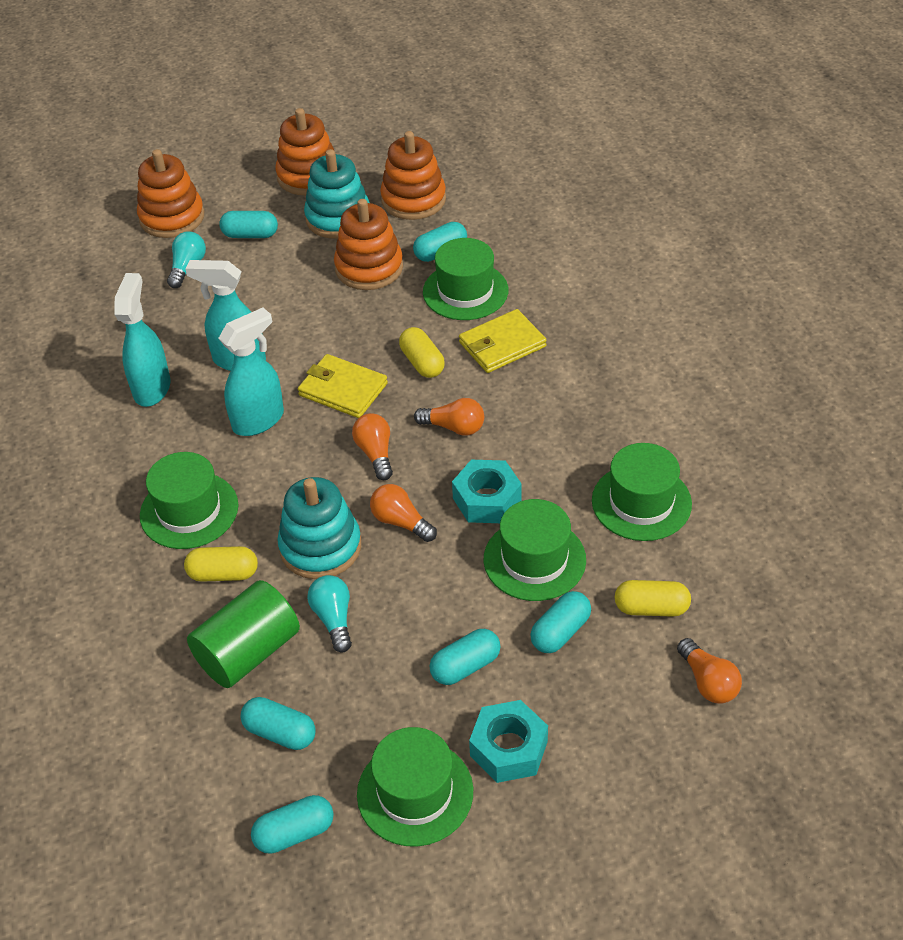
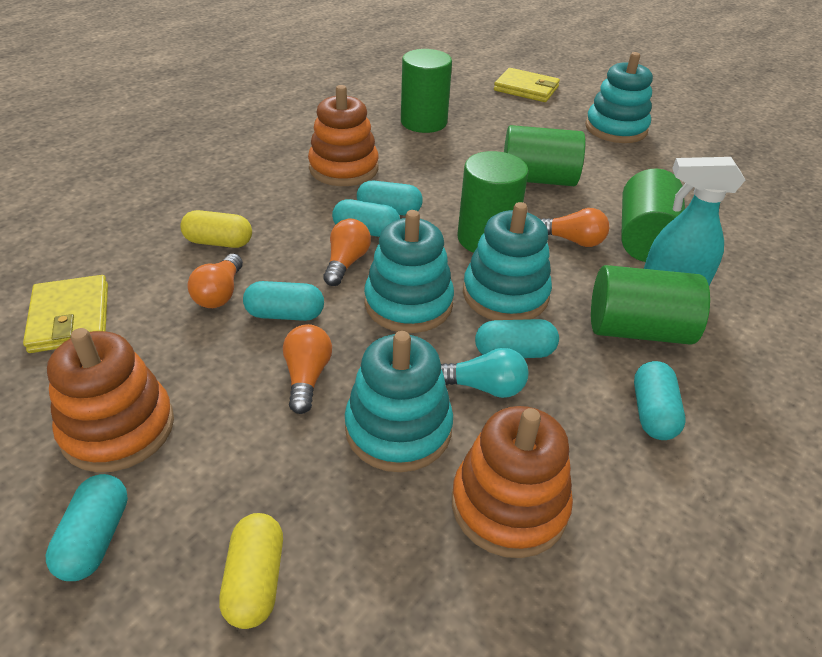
green cylinder: [187,580,300,688] = 1 -> [401,49,452,133] [457,151,529,253] [504,125,585,186] [591,265,710,345] [621,169,685,262] = 5
green hat: [140,452,238,549] [357,727,473,846] [423,238,508,320] [484,499,586,601] [592,443,692,541] = 5 -> none = 0
orange stacking toy: [137,149,205,238] [275,108,334,195] [334,199,403,290] [380,131,446,220] = 4 -> [47,328,174,472] [308,85,379,186] [452,406,573,558] = 3
turquoise light bulb: [167,232,206,288] [307,575,352,653] = 2 -> [441,348,529,398] = 1
turquoise nut: [452,460,522,523] [469,700,548,783] = 2 -> none = 0
turquoise spray bottle: [114,273,170,407] [185,260,266,371] [218,308,284,436] = 3 -> [644,157,745,285] = 1
turquoise stacking toy: [277,477,361,579] [304,149,370,239] = 2 -> [345,331,453,472] [364,210,454,333] [463,202,552,320] [585,52,653,143] = 4
yellow capsule: [184,546,258,582] [399,327,445,378] [615,580,691,617] = 3 -> [180,210,252,248] [219,513,283,629] = 2

